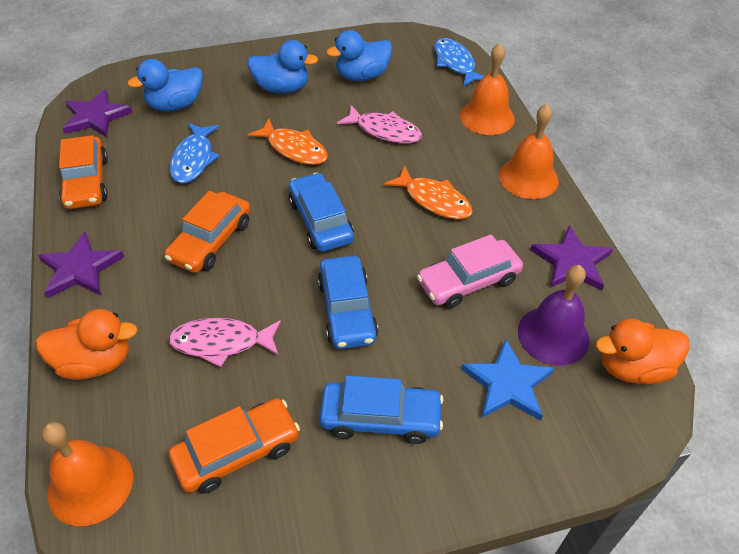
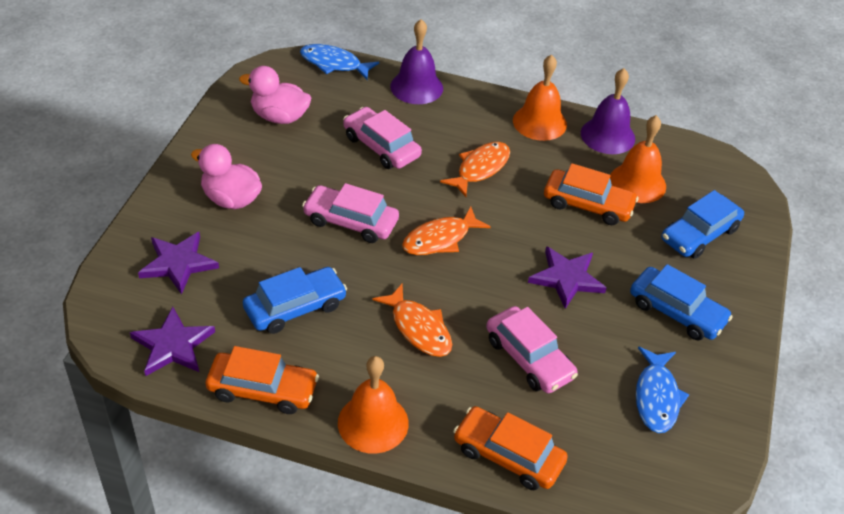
blue duck: [127,59,203,111] [248,40,318,94] [326,30,392,81] = 3 -> none = 0
blue star: [461,339,554,421] = 1 -> none = 0
orange duck: [36,309,138,380] [595,319,690,384] = 2 -> none = 0
orange fish: [247,119,328,165] [384,165,473,219] = 2 -> [373,284,452,357] [402,207,491,255] [440,142,510,197] = 3
pink car: [417,234,523,309] = 1 -> [302,183,399,243] [343,107,422,169] [486,306,578,393] = 3
pink duck: none = 0 -> [191,144,262,209] [239,66,311,124] = 2
pink fish: [168,318,281,367] [337,105,422,143] = 2 -> none = 0
purple bell: [518,265,590,366] = 1 -> [390,19,443,104] [581,68,635,154] = 2

